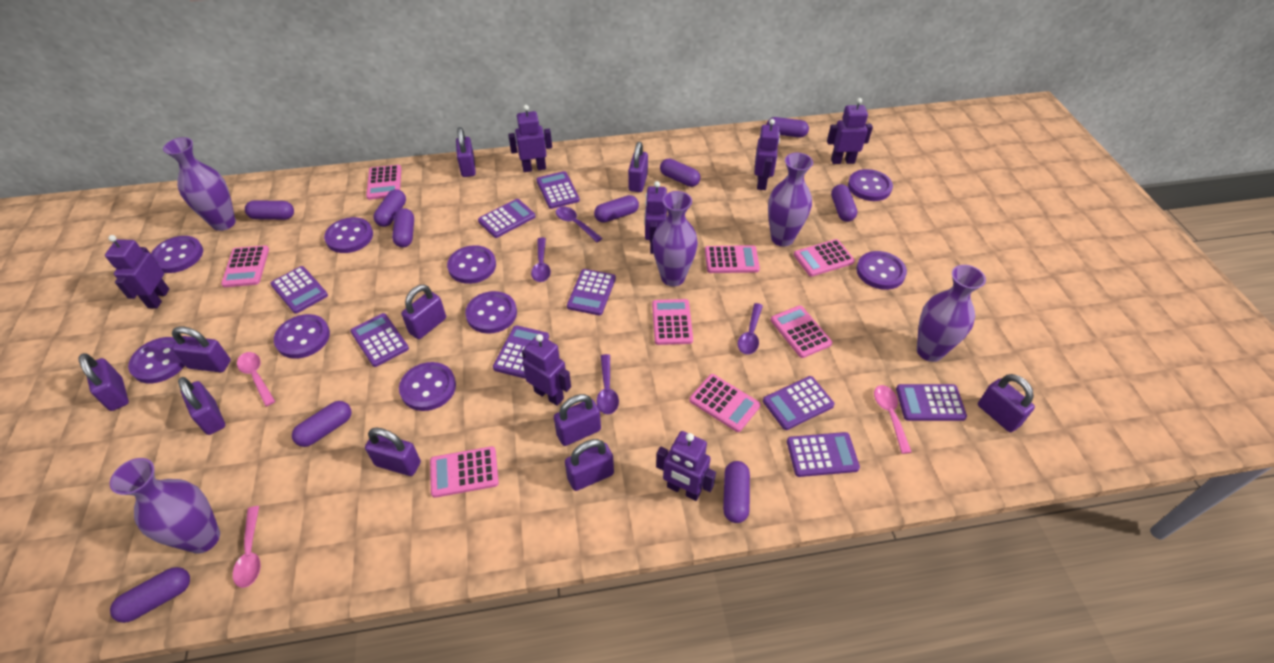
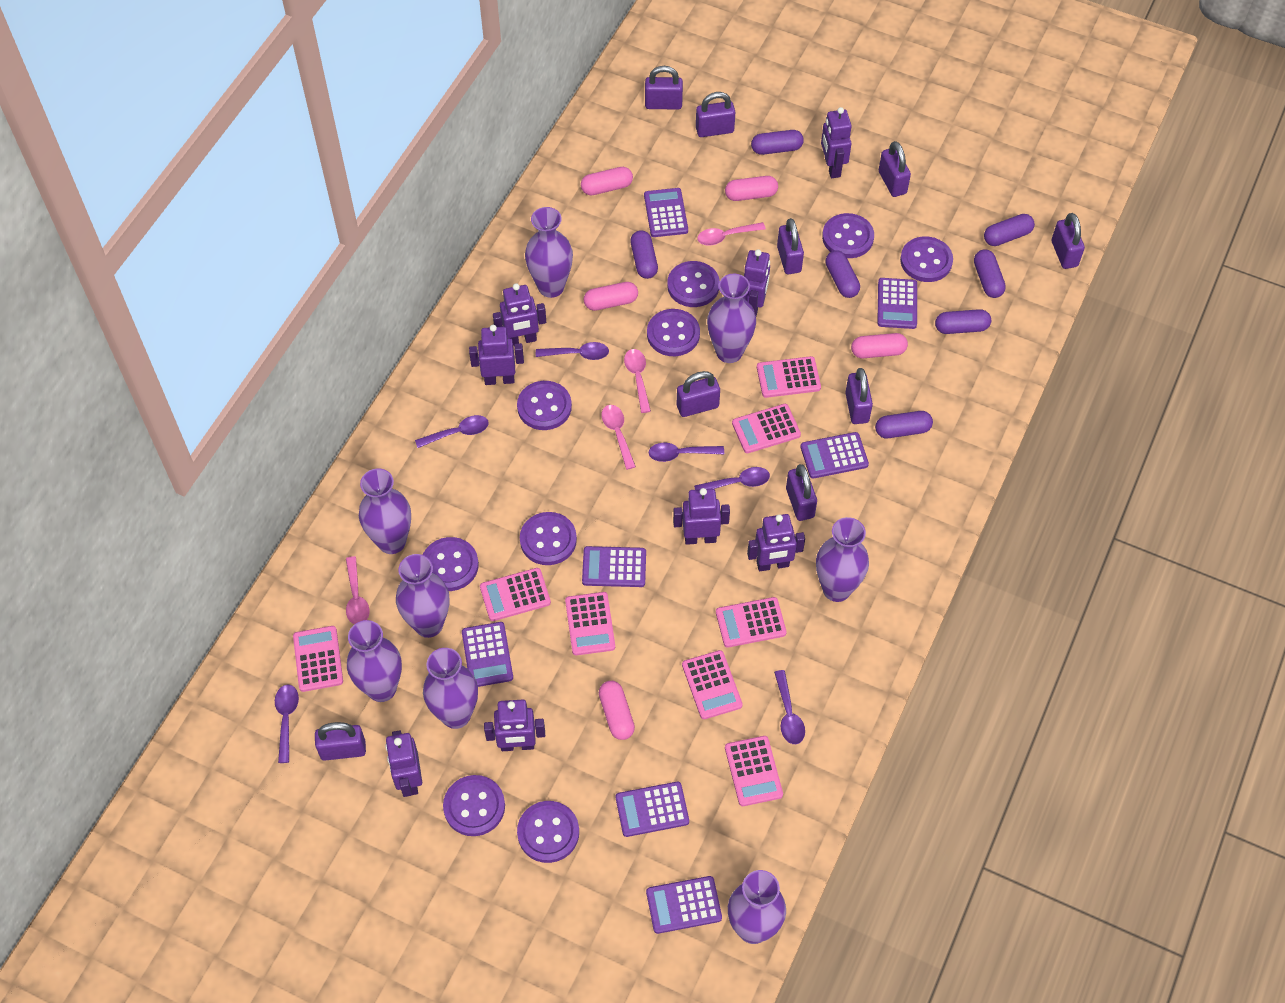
pink capsule: none = 0 -> [581,167,633,195] [584,282,638,311] [599,681,635,740] [725,176,778,201] [851,333,908,358] = 5
pink spoon: [233,506,261,588] [237,352,275,406] [874,385,911,454] = 3 -> [346,556,369,624] [601,405,636,470] [624,349,651,413] [697,222,766,246] = 4
purple calculator: [270,266,328,314] [350,313,409,367] [478,199,536,238] [493,325,549,379] [536,171,580,209] [567,269,616,315] [763,376,835,430] [787,432,860,477] [896,384,967,421] = 9 -> [462,622,513,687] [582,546,646,587] [616,782,689,837] [644,188,688,237] [646,876,722,934] [801,432,869,479] [877,278,917,329] = 7
purple capsule: [110,567,190,623] [245,200,294,220] [292,401,352,447] [374,189,406,227] [392,208,414,247] [594,195,639,223] [660,158,701,187] [723,461,750,523] [766,117,809,137] [831,184,857,222] = 10 -> [630,230,658,279] [751,130,804,155] [825,250,860,298] [875,411,933,438] [935,309,991,334] [974,249,1006,298] [984,214,1035,246] = 7
purple padlock: [78,353,129,411] [172,326,231,372] [178,377,225,435] [365,428,421,476] [401,284,446,339] [456,127,476,177] [554,394,601,446] [565,439,614,491] [628,142,648,192] [978,374,1035,432] = 10 -> [315,722,366,761] [645,66,683,110] [677,371,720,417] [696,92,735,137] [777,218,804,274] [786,464,817,521] [845,368,873,424] [879,141,911,197] [1052,213,1085,269] = 9
purple robot: [105,235,169,309] [508,105,552,172] [522,334,571,406] [645,181,667,254] [656,431,716,501] [755,119,780,190] [827,98,873,164] = 7 -> [385,730,422,797] [469,325,524,385] [484,700,545,751] [493,283,546,346] [673,488,730,545] [743,249,770,316] [747,514,805,571] [821,107,852,178] = 8
purple spoon: [531,237,551,282] [556,206,602,242] [596,354,619,414] [738,303,763,354] = 4 -> [275,684,299,763] [415,415,489,448] [536,342,609,360] [649,443,724,462] [694,467,770,490] [774,670,805,744] = 6
purple vase: [110,458,220,554] [163,137,236,231] [652,191,698,286] [768,153,813,247] [917,265,986,362] = 5 -> [347,620,402,702] [359,468,411,554] [396,554,449,638] [423,648,478,729] [525,207,573,298] [707,274,756,363] [728,870,786,944] [816,517,869,602] = 8

